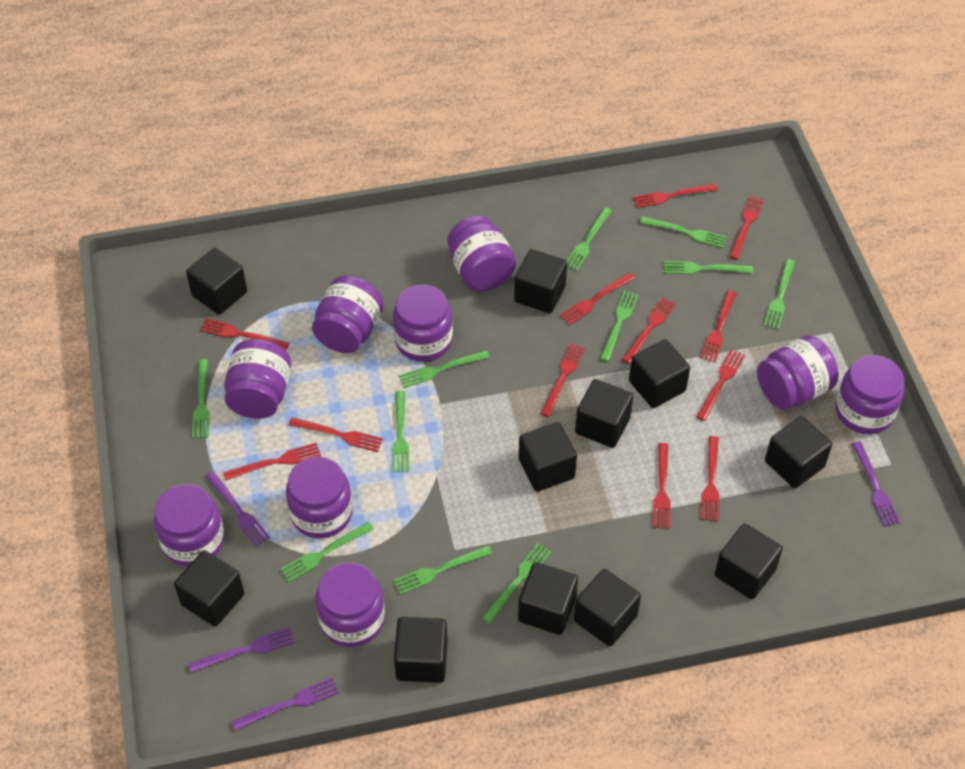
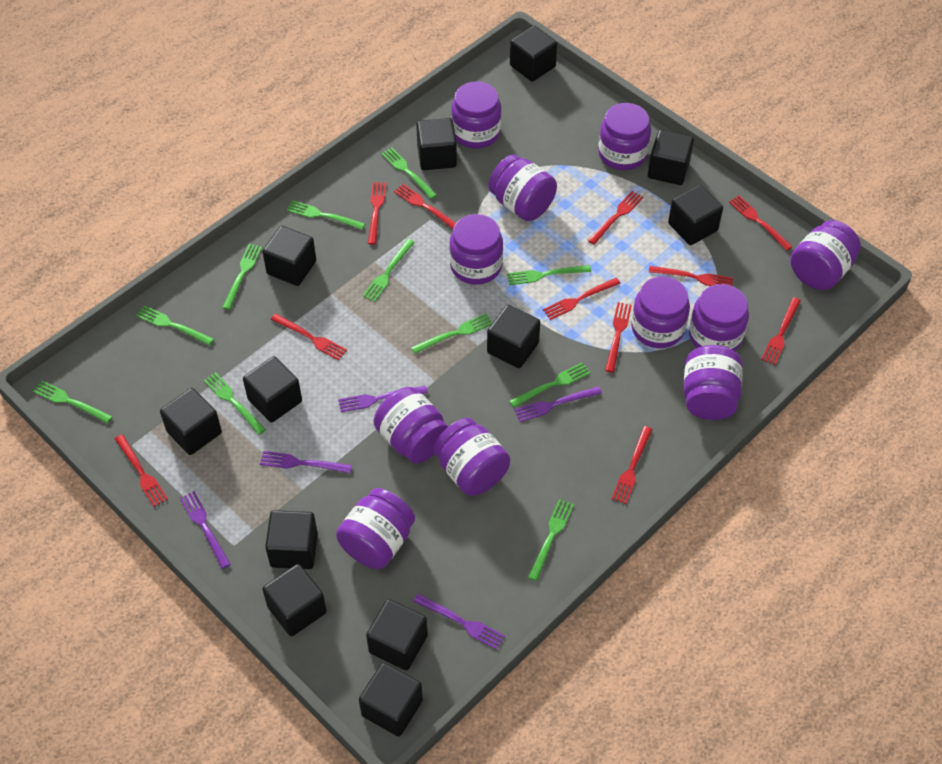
black cube: [174,550,244,627] [186,248,247,315] [394,617,447,683] [514,249,567,313] [518,562,578,635] [519,422,577,492] [574,569,641,646] [575,379,633,448] [629,339,690,408] [715,524,783,599] [765,416,832,488] = 11 -> [160,388,222,455] [243,356,302,423] [262,226,316,286] [262,564,327,636] [265,510,318,569] [359,662,423,736] [366,599,428,670] [416,118,457,170] [487,305,540,368] [510,25,557,82] [648,130,694,185] [668,185,723,245] = 12
purple fork: [188,627,295,673] [205,471,270,546] [232,677,339,731] [852,441,901,527] = 4 -> [180,491,231,569] [260,451,352,473] [338,386,428,412] [413,593,505,650] [515,386,602,422] = 5
purple jar: [154,484,224,566] [224,339,291,419] [286,457,353,538] [312,276,384,353] [316,562,385,647] [393,284,453,362] [447,216,516,291] [757,335,839,409] [835,355,904,434] = 9 -> [336,488,415,569] [373,387,448,464] [434,418,510,496] [449,214,503,285] [451,81,501,149] [489,154,557,221] [598,103,651,170] [631,276,690,348] [683,345,743,420] [689,284,749,351] [790,220,861,290] = 11
red fork: [200,318,289,350] [223,443,321,480] [289,417,383,452] [540,343,585,417] [559,272,634,325] [622,297,676,364] [633,184,718,208] [653,443,671,529] [696,349,745,421] [700,290,737,362] [701,436,719,521] [729,195,764,259] = 12 -> [115,434,168,507] [271,314,347,361] [368,182,386,245] [394,184,456,229] [543,278,621,320] [588,191,643,245] [605,302,632,373] [611,426,653,504] [649,266,733,286] [729,196,792,251] [761,297,801,365] = 11

